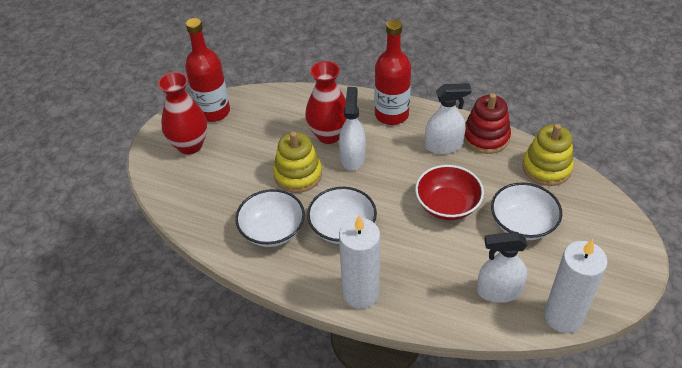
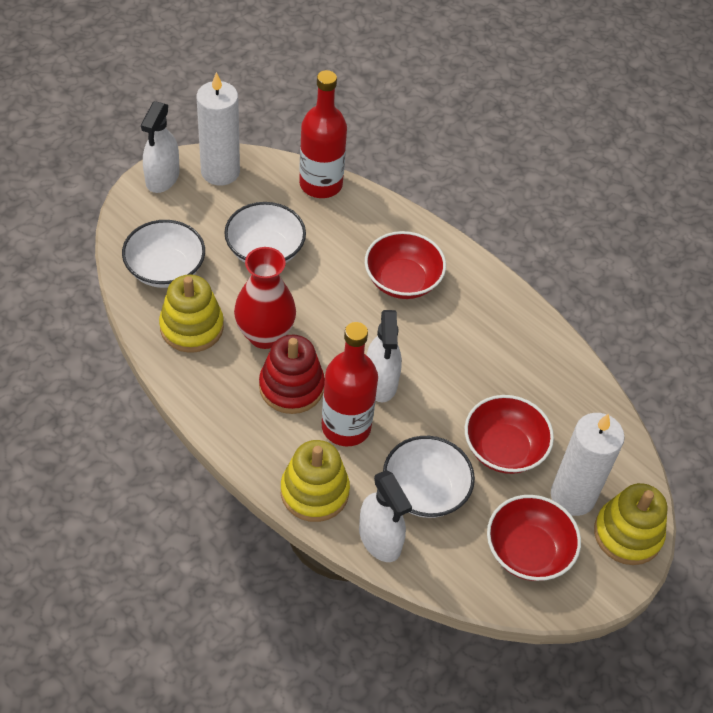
red bowl: [415,165,484,220] = 1 -> [365,231,446,299] [465,395,554,474] [487,495,581,581] = 3
red vase: [158,72,208,155] [305,61,347,144] = 2 -> [234,247,296,349] = 1
yellow stacking toy: [273,131,322,193] [522,124,574,186] = 2 -> [159,275,224,353] [281,440,350,522] [594,483,667,565] = 3

